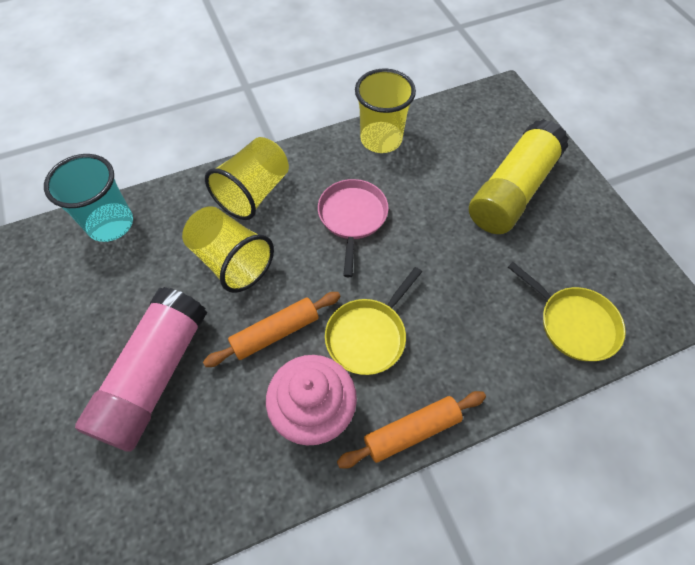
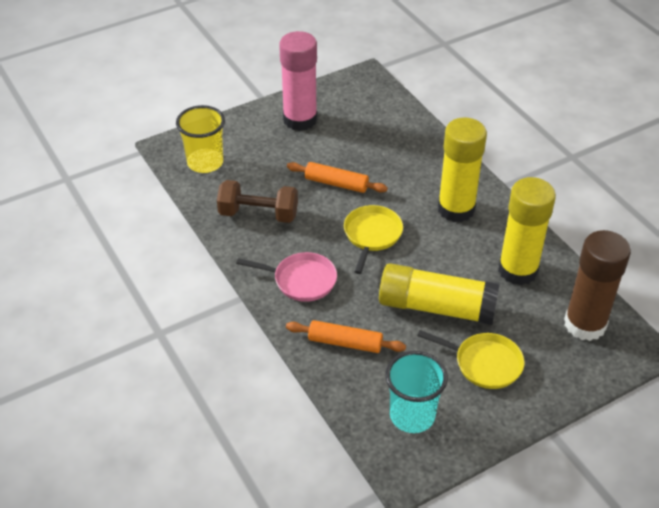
brown dumbbell: none = 0 -> [217,180,298,223] = 1
brown glue stick: none = 0 -> [564,230,631,341] = 1
pink cupcake: [266,355,357,446] = 1 -> none = 0
yellow cup: [182,206,274,293] [205,137,289,220] [355,68,416,153] = 3 -> [176,105,225,173] = 1
yellow glue stick: [469,119,569,234] = 1 -> [379,263,500,325] [438,118,487,222] [498,177,556,285] = 3

